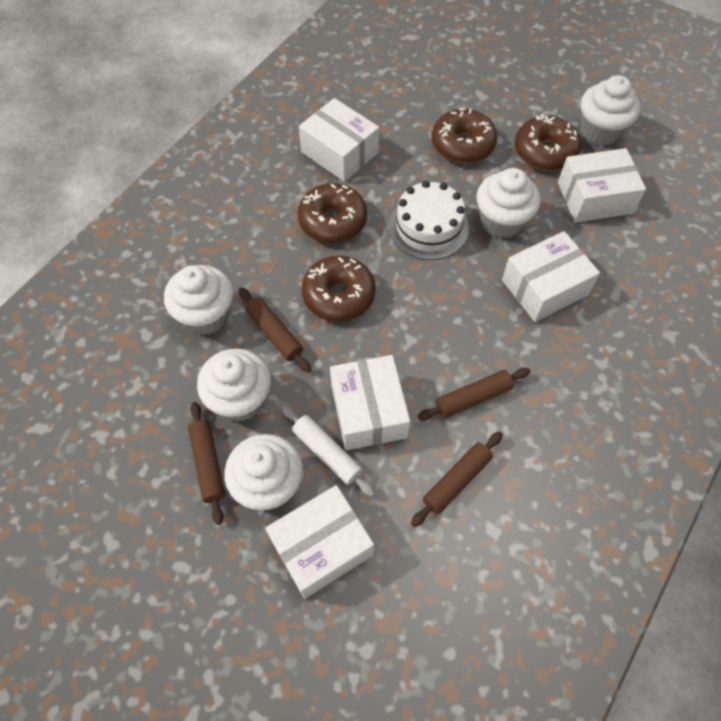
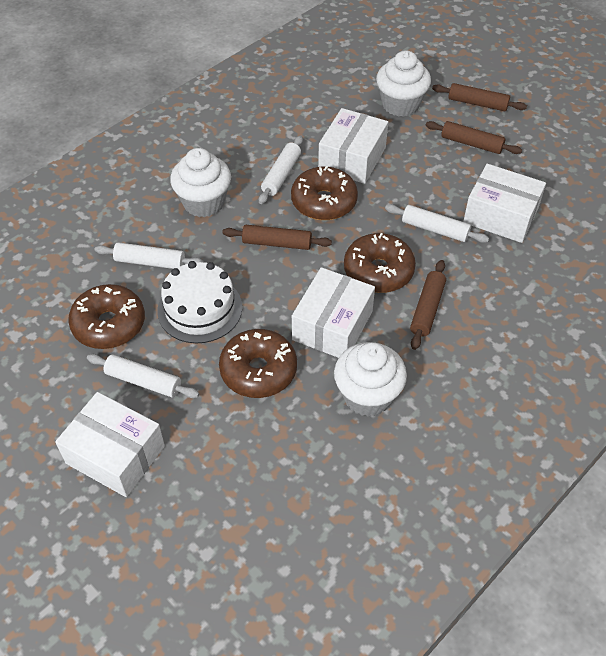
white box: [265,485,374,599] [299,98,379,182] [330,355,410,450] [502,231,600,322] [558,148,646,223] = 5 -> [55,392,165,497] [292,267,375,358] [318,108,388,184] [463,164,546,243] = 4
white cupcake: [164,265,233,335] [197,349,271,422] [224,434,303,510] [477,168,540,238] [581,75,641,146] = 5 -> [170,148,231,217] [334,342,407,416] [376,50,431,117] = 3
white rolling pin: [282,405,375,497] = 1 -> [87,354,199,398] [94,242,204,269] [259,136,303,204] [385,204,489,243] = 4

